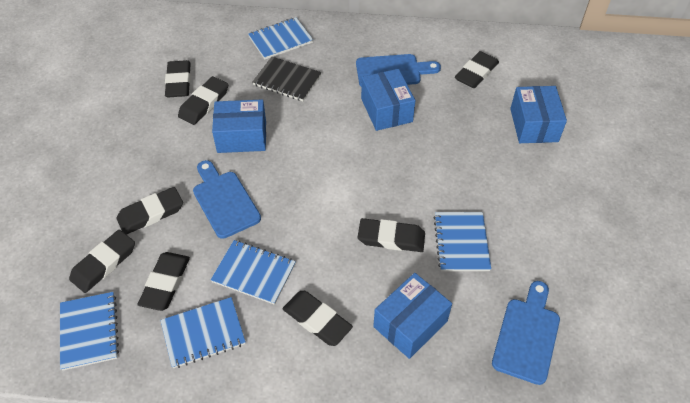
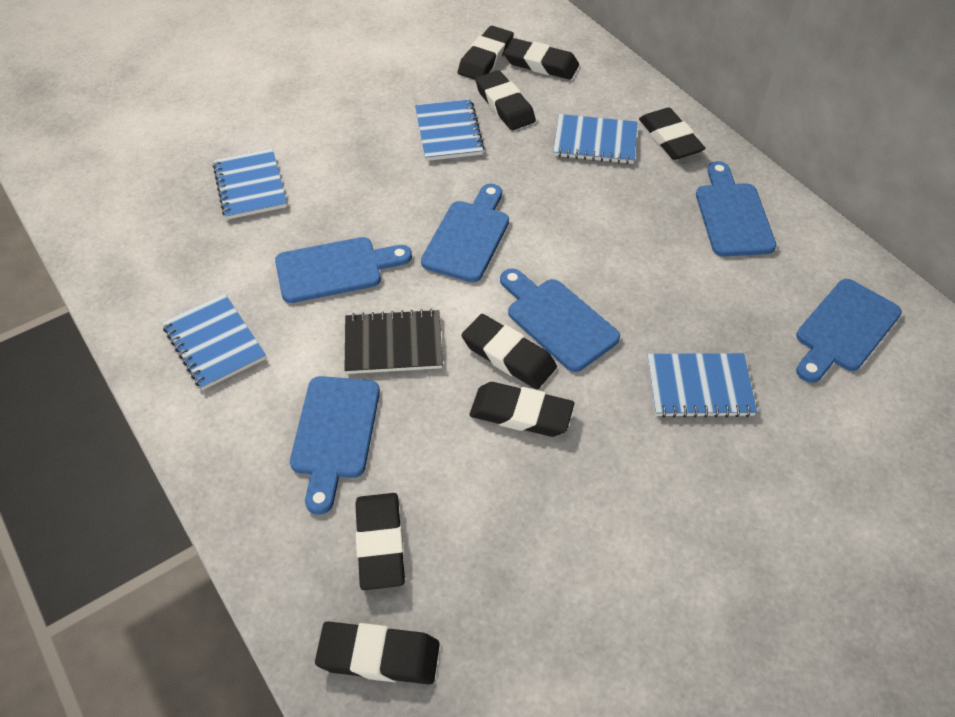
blue box: [212,100,266,153] [361,69,415,131] [373,273,452,359] [510,86,567,143] = 4 -> none = 0
blue cutting board: [193,160,261,239] [356,54,441,87] [492,281,560,385] = 3 -> [275,237,412,303] [290,376,380,515] [421,184,509,282] [500,268,620,372] [696,161,776,256] [796,279,902,383] = 6

